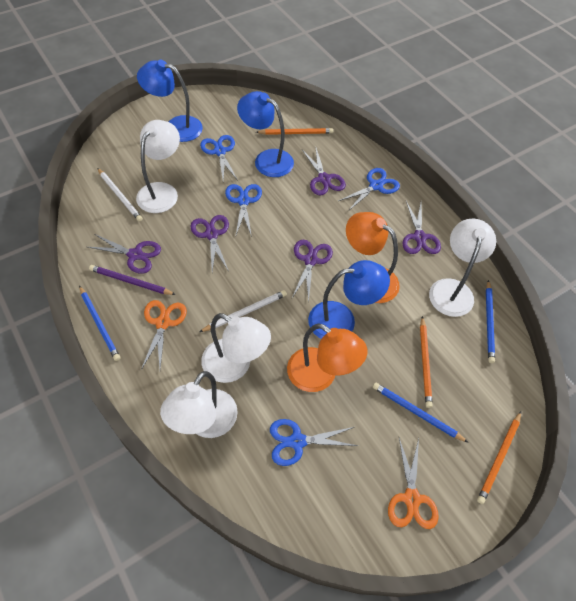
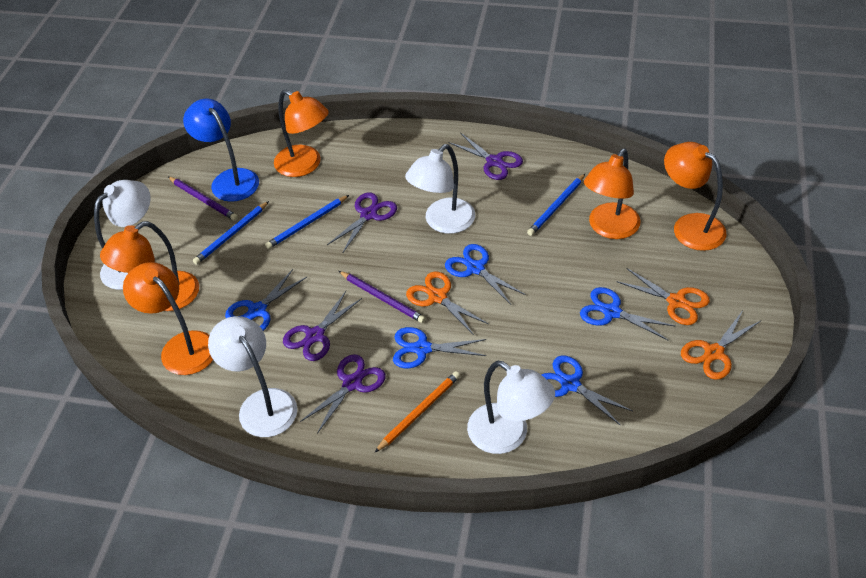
blue lamp: [137,60,203,142] [237,91,294,177] [308,260,390,339] = 3 -> [183,99,259,202] = 1
blue scissors: [200,135,238,181] [225,184,262,237] [270,419,358,466] [338,168,400,211] = 4 -> [225,269,307,331] [393,327,486,368] [445,244,526,305] [541,356,633,426] [580,287,675,341] = 5
orange lamp: [287,323,367,392] [346,212,400,303] = 2 -> [100,221,199,311] [123,262,213,375] [274,90,329,177] [584,149,641,239] [664,142,726,251] = 5
orange pencil: [256,128,333,135] [420,316,433,408] [477,412,521,504] = 3 -> [374,371,460,453] = 1
orange scissors: [141,300,187,370] [388,438,439,529] = 2 -> [406,271,488,335] [616,268,710,325] [681,312,761,380] = 3
purple pencil: [89,265,176,295] = 1 -> [168,177,238,221] [339,271,426,323] = 2
purple scissors: [88,234,161,274] [190,215,229,272] [292,240,333,302] [302,146,346,196] [402,201,441,254] = 5 -> [283,291,362,361] [300,354,386,434] [327,192,397,252] [448,133,523,180] = 4
white pencil: [97,168,143,222] [200,290,287,332] = 2 -> none = 0

